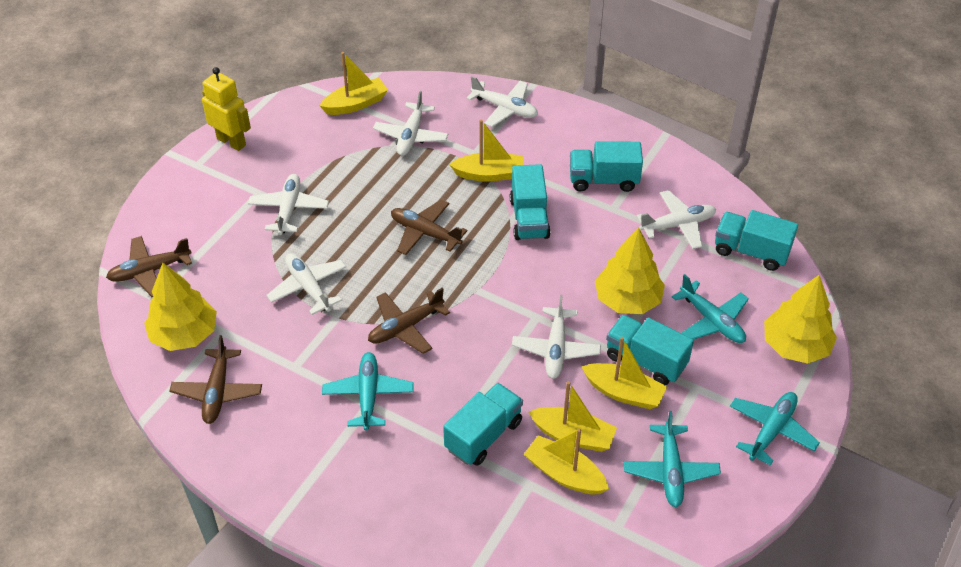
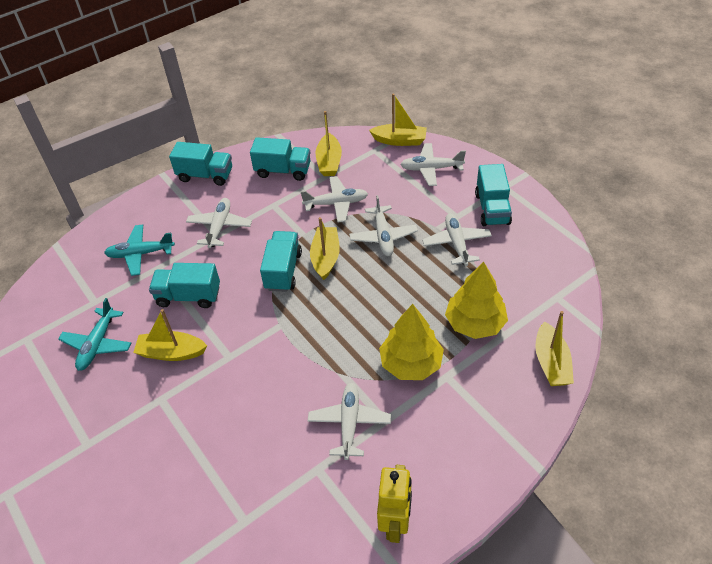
brown plane: [106,236,192,297] [170,335,262,424] [368,288,450,354] [391,200,467,255] = 4 -> none = 0
turquoise plane: [322,352,414,431] [624,411,721,507] [672,274,749,343] [730,392,820,466] = 4 -> [58,298,131,371] [104,224,175,276] = 2
yellow tree: [144,263,217,351] [595,227,665,314] [764,275,837,364] = 3 -> [379,304,444,380] [445,262,508,339] = 2

